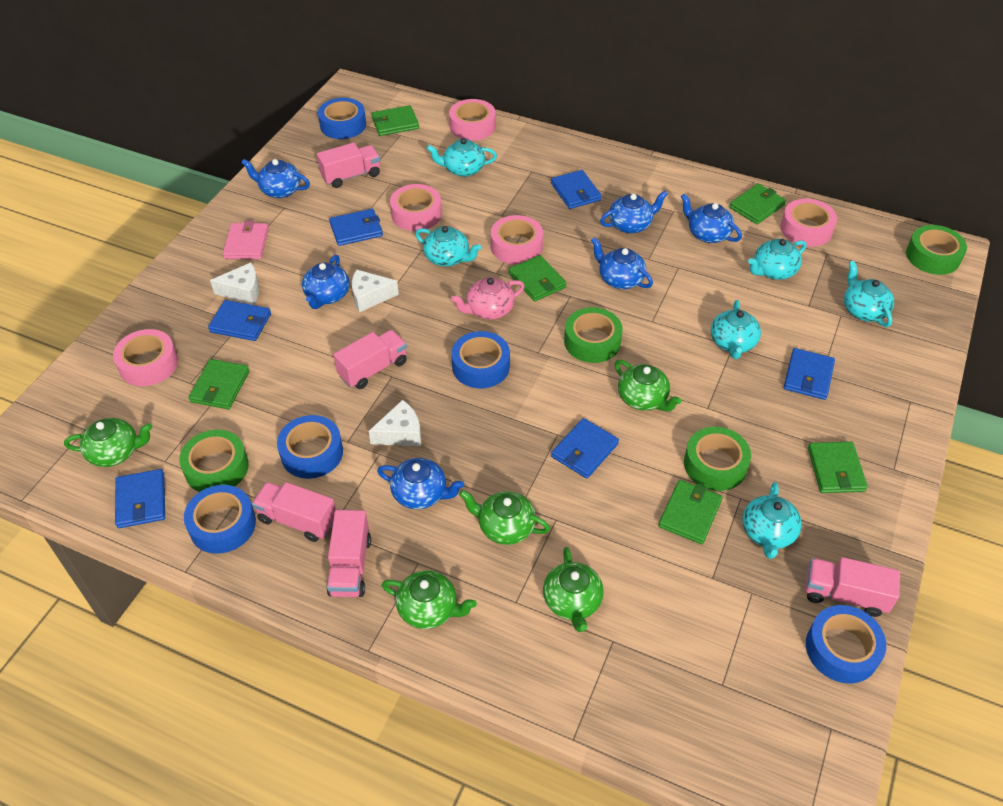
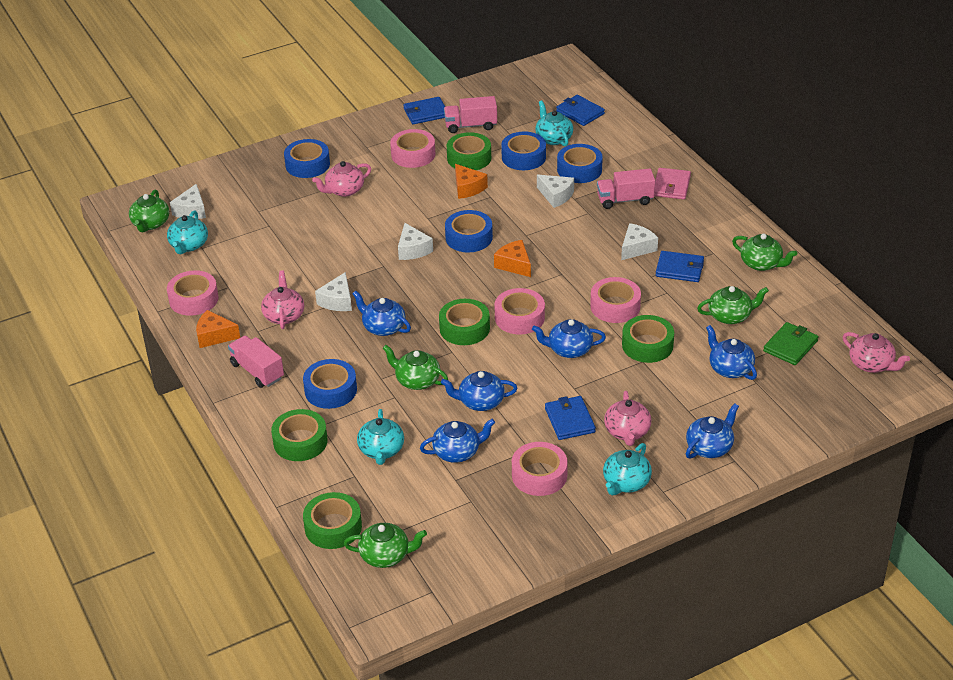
blue wallet: [115,469,165,528] [208,300,271,341] [329,209,383,246] [551,170,602,209] [551,418,619,479] [784,348,835,400] = 6 -> [403,97,445,124] [545,396,596,440] [556,95,605,126] [656,251,704,282] = 4
green tape: [179,430,249,492] [564,307,623,363] [684,427,751,491] [906,225,967,275] = 4 -> [271,409,328,461] [303,492,362,549] [439,299,490,345] [447,132,491,170] [622,315,674,363] = 5
green wallet: [189,359,250,409] [371,105,419,136] [509,255,566,302] [658,480,723,544] [729,184,786,224] [808,442,868,493] = 6 -> [763,322,818,365] = 1
orange cheese: none = 0 -> [196,310,240,348] [455,164,488,199] [494,240,531,277] = 3
pink teapot: [451,277,525,320] = 1 -> [261,270,304,329] [312,161,371,197] [604,391,651,446] [843,332,910,373] = 4
pink truck: [252,482,336,542] [317,143,380,188] [327,510,371,597] [333,330,407,389] [805,557,900,617] = 5 -> [228,336,284,388] [444,96,497,133] [597,169,655,209] = 3
turquoise teapot: [415,226,481,267] [427,138,497,177] [711,300,761,359] [742,482,802,559] [748,239,806,280] [844,261,894,327] = 6 -> [167,210,208,254] [357,409,404,465] [535,101,573,146] [603,443,652,495] = 4
white cheese: [210,263,259,305] [352,269,399,312] [368,400,421,446] = 3 -> [170,184,206,219] [315,272,352,311] [398,223,433,260] [537,175,574,208] [621,223,658,260] = 5

